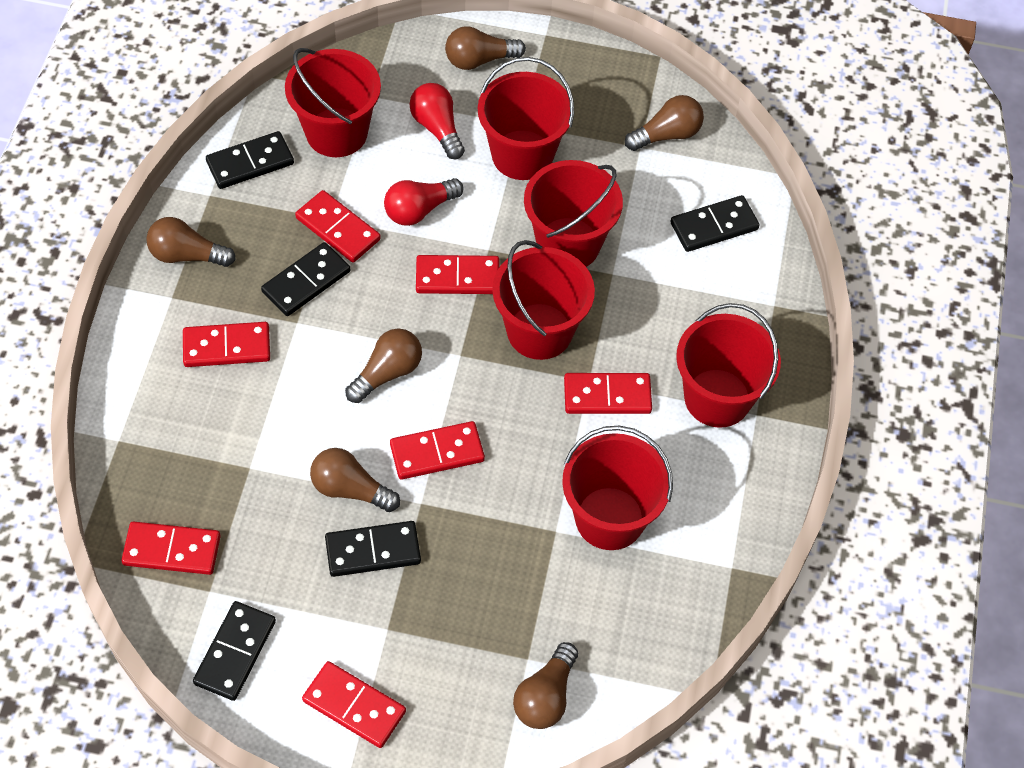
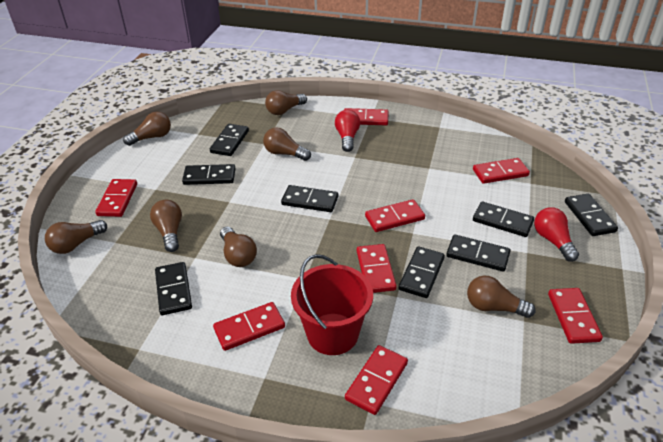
black domino: [193,601,276,701] [206,131,294,189] [261,242,350,316] [325,521,421,577] [670,195,760,252] = 5 -> [155,262,192,315] [182,164,236,185] [210,124,249,156] [281,185,338,212] [399,246,445,298] [446,235,511,272] [473,202,534,237] [565,194,618,236] = 8
brown light bulb: [146,217,236,267] [310,448,400,512] [345,329,422,403] [445,26,526,70] [513,642,578,729] [625,95,704,151] = 6 -> [45,220,107,254] [123,111,171,146] [150,200,182,252] [220,227,257,267] [263,128,311,161] [265,90,307,115] [467,276,535,318] = 7
red bucket: [285,48,381,157] [478,57,574,180] [492,240,595,360] [524,160,623,267] [562,426,673,550] [676,303,781,428] = 6 -> [291,254,373,355] = 1
red domino: [121,521,221,575] [183,322,270,367] [295,190,381,263] [302,661,406,748] [390,421,485,479] [416,255,499,294] [564,373,652,414] = 7 -> [95,179,137,217] [213,302,285,351] [344,108,389,125] [345,345,408,415] [357,244,397,293] [365,199,425,232] [473,158,530,184] [548,288,603,344] = 8

